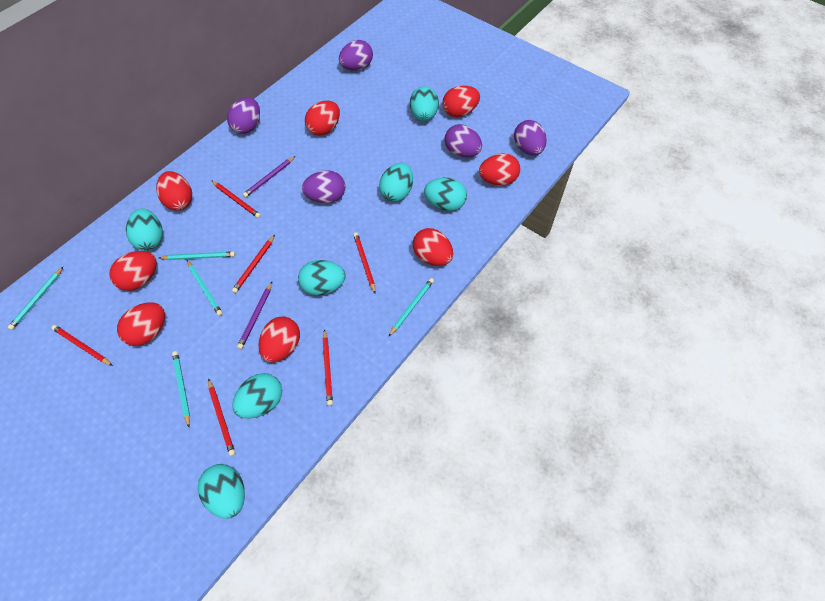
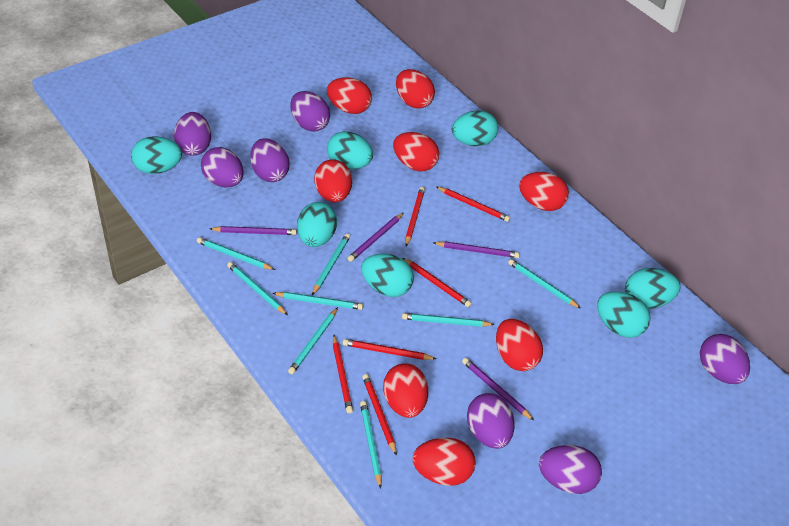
purple egg: [227,97,260,134] [302,170,345,203] [339,40,373,71] [445,124,482,157] [514,120,547,155] = 5 -> [174,112,211,156] [201,147,244,188] [250,138,290,182] [290,91,330,132] [467,393,515,449] [539,445,602,494] [700,334,750,384] = 7
purple pencil: [237,282,272,349] [243,156,295,198] = 2 -> [209,226,297,235] [348,213,404,262] [433,242,520,258] [462,358,534,421] = 4
turquoise pencil: [7,267,63,330] [159,251,235,260] [172,351,190,427] [187,260,223,316] [388,278,434,337] = 5 -> [197,237,275,270] [227,262,288,315] [273,292,363,310] [288,307,338,374] [312,233,350,295] [360,401,382,489] [402,313,495,327] [508,259,581,308] = 8

